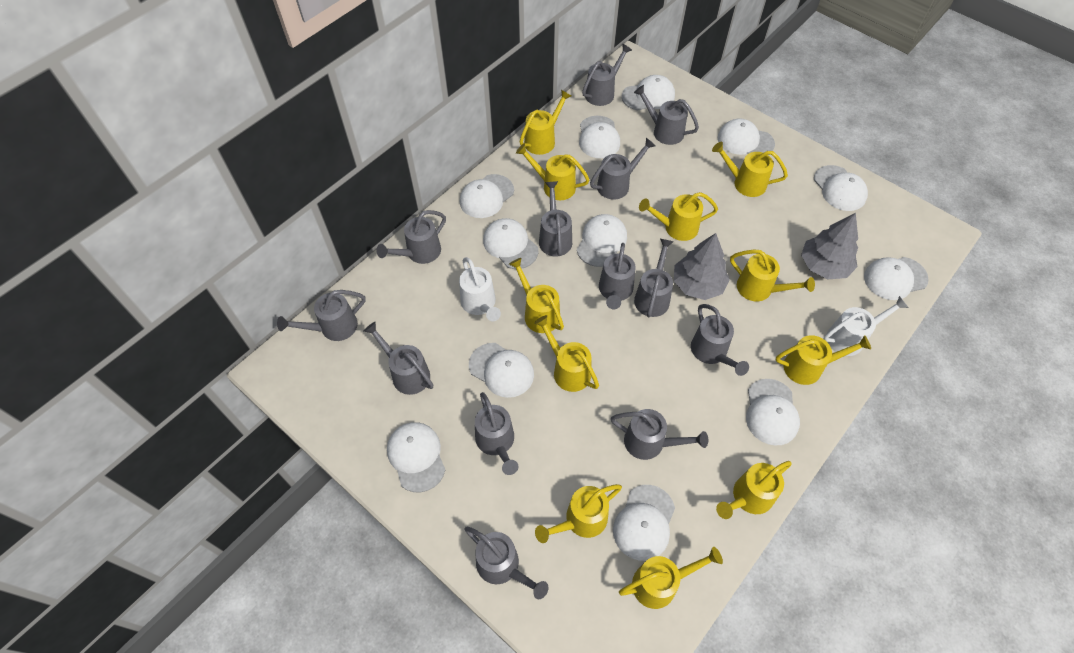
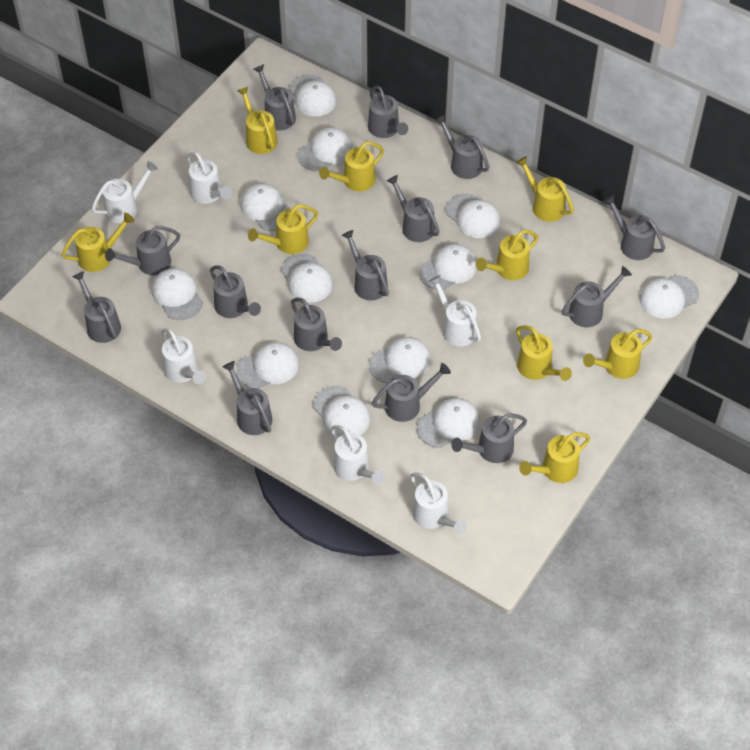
grey tree: [674,233,730,300] [801,213,858,279] = 2 -> none = 0
grey watering can: [277,290,366,341] [364,322,433,395] [376,210,446,264] [464,527,548,599] [475,392,519,475] [539,181,572,256] [582,44,632,106] [590,138,655,199] [599,243,636,309] [611,409,708,460] [634,85,699,145] [634,239,674,317] [691,304,749,376] = 13 -> [72,271,121,343] [105,226,180,275] [210,265,261,318] [223,361,272,435] [254,64,296,130] [291,298,342,351] [342,230,389,301] [368,86,408,138] [372,363,451,422] [387,175,440,242] [434,114,489,179] [451,413,527,463] [562,266,632,327] [603,194,665,260] = 14
white watering can: [459,257,501,321] [824,296,909,356] = 2 -> [92,161,158,223] [162,328,206,384] [187,152,232,204] [331,425,385,484] [410,472,467,534] [428,275,481,347] = 6
yellow watering can: [509,258,564,333] [516,143,589,200] [520,90,571,155] [534,315,599,392] [535,484,622,543] [619,547,723,609] [639,192,718,241] [712,142,788,197] [716,461,792,519] [730,249,815,301] [776,335,871,385] = 11 -> [62,213,135,272] [237,87,278,154] [248,205,318,254] [319,142,384,191] [476,230,538,280] [516,156,574,222] [516,325,572,381] [519,432,590,483] [583,329,652,379] = 9

